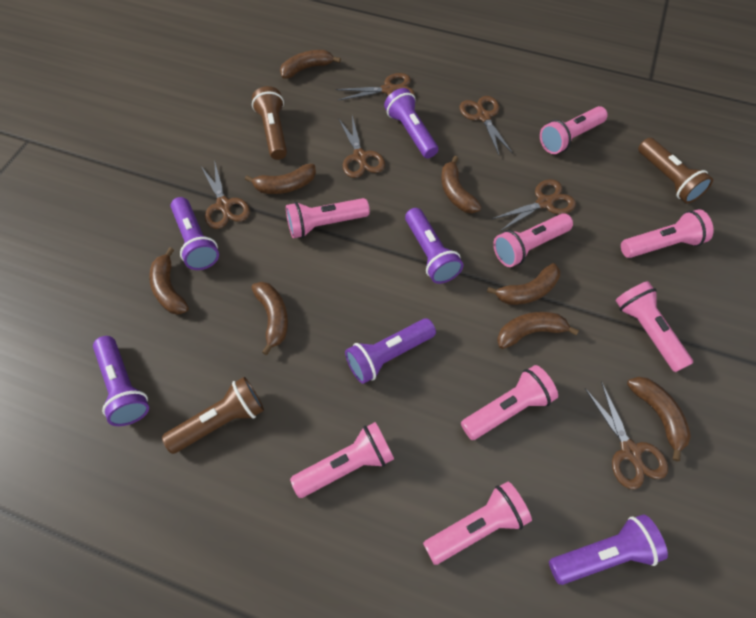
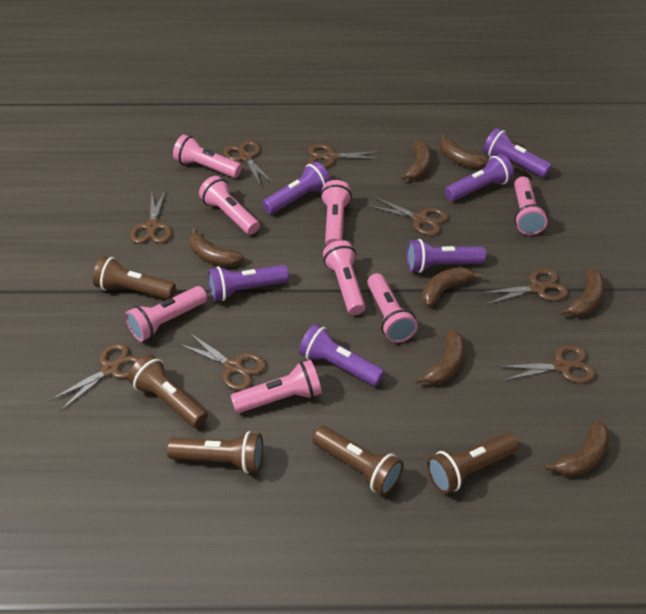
brown banana: [149,247,189,315] [245,164,316,194] [251,282,288,355] [280,50,341,79] [441,156,481,213] [487,263,560,305] [497,312,579,349] [627,377,691,461] = 8 -> [189,228,244,267] [400,141,431,180] [415,330,465,384] [422,267,482,307] [440,134,489,169] [544,421,610,477] [560,269,605,316] = 7
brown flashlight: [162,377,264,454] [252,86,287,160] [638,138,713,204] = 3 -> [93,256,176,300] [128,354,208,428] [167,431,263,473] [312,426,404,496] [427,433,519,494] = 5
brown scissors: [201,160,250,229] [336,73,415,100] [338,116,385,178] [460,96,513,155] [492,179,576,231] [585,381,668,490] = 6 -> [50,343,140,411] [130,189,172,243] [179,333,266,391] [223,140,274,187] [308,144,382,168] [369,197,448,236] [479,268,568,305] [497,345,595,383] = 8

